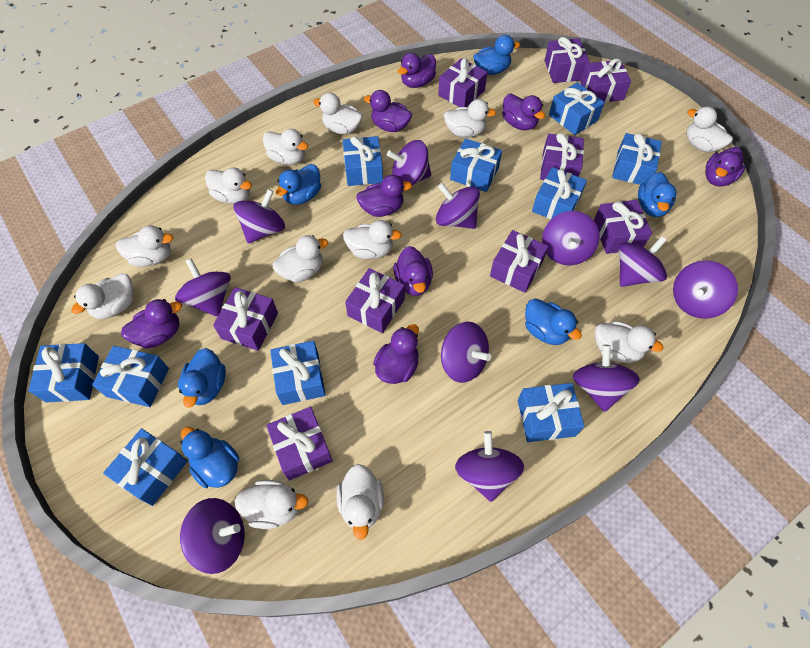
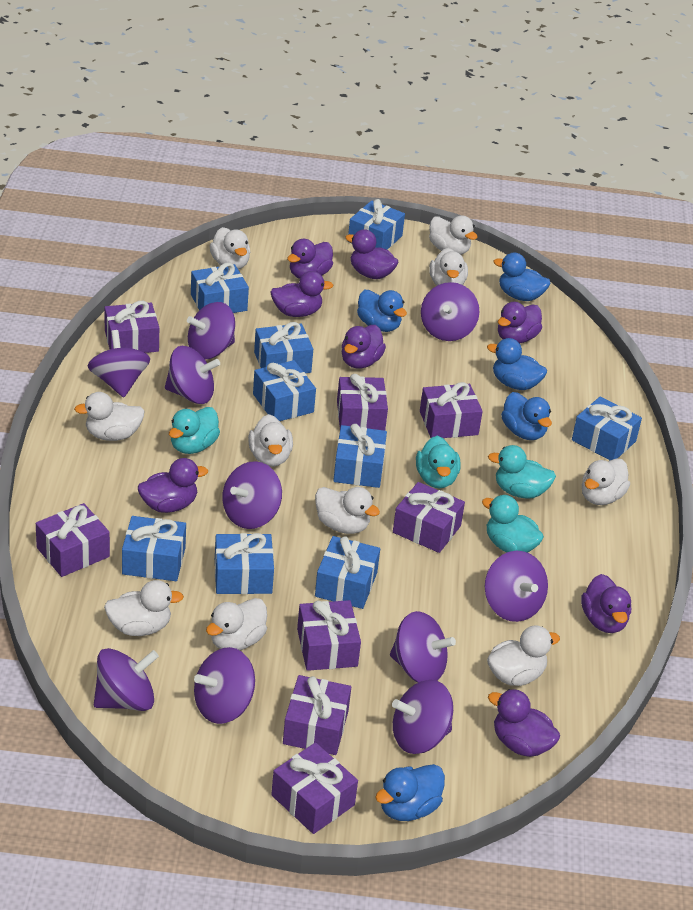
blue duck: [178,348,226,408] [180,427,239,488] [276,164,321,205] [473,35,520,75] [525,298,582,345] [638,172,677,217] = 6 -> [357,290,407,332] [375,764,445,821] [487,338,547,390] [493,252,550,301] [501,392,552,440] = 5
blue gift: [28,343,99,402] [92,346,169,407] [103,428,188,506] [270,341,326,405] [343,136,383,186] [450,138,502,192] [518,383,584,442] [532,167,587,219] [549,82,605,135] [612,133,662,185] = 10 -> [122,516,186,581] [191,263,249,313] [215,533,274,594] [253,360,316,421] [254,322,313,373] [315,536,380,609] [333,424,387,488] [348,199,405,250] [572,396,642,460] = 9
purple gift: [213,287,278,351] [266,407,333,480] [345,268,405,333] [438,58,487,107] [490,230,549,293] [540,133,584,180] [544,37,590,83] [580,59,631,102] [594,200,652,254] = 9 -> [36,503,110,577] [104,301,159,353] [271,742,358,834] [283,675,351,755] [297,600,361,671] [337,374,388,431] [393,482,465,553] [420,382,483,438] = 8
purple spinning top: [175,258,231,317] [180,498,245,574] [233,189,285,244] [387,140,431,186] [436,183,480,229] [441,322,491,383] [455,431,524,502] [542,211,600,266] [573,345,640,412] [619,236,667,287] [673,260,738,319] = 11 -> [88,330,150,398] [94,648,159,711] [165,346,220,404] [187,302,235,359] [194,647,255,724] [222,461,282,529] [390,611,456,683] [392,680,453,754] [421,282,479,341] [485,551,548,622] = 10
turquoise duck: none = 0 -> [169,407,220,454] [416,436,461,488] [482,495,544,553] [488,445,556,499] = 4
white duck: [71,273,133,319] [116,225,173,267] [205,168,252,204] [235,480,308,529] [263,129,308,165] [272,235,328,283] [313,93,363,134] [337,464,384,540] [343,220,402,259] [444,99,496,137] [595,321,663,363] [686,107,733,153] = 12 -> [74,392,145,441] [104,580,184,636] [206,598,267,650] [209,227,250,269] [248,414,293,467] [315,487,380,534] [429,215,477,255] [429,248,468,286] [487,625,560,686] [582,458,630,505] = 10

